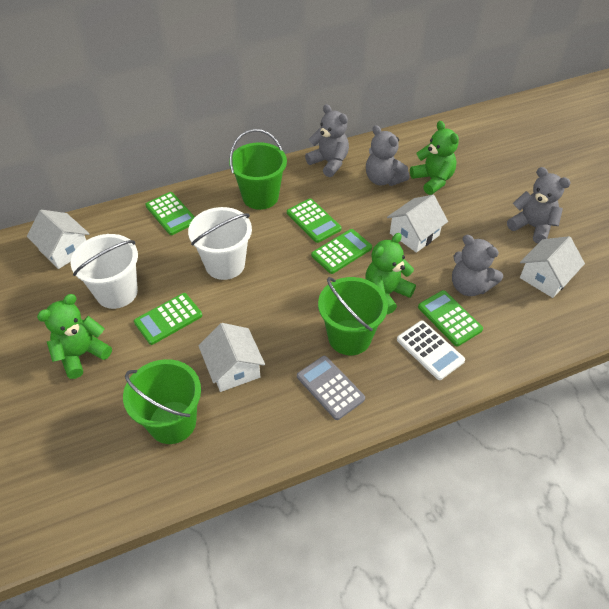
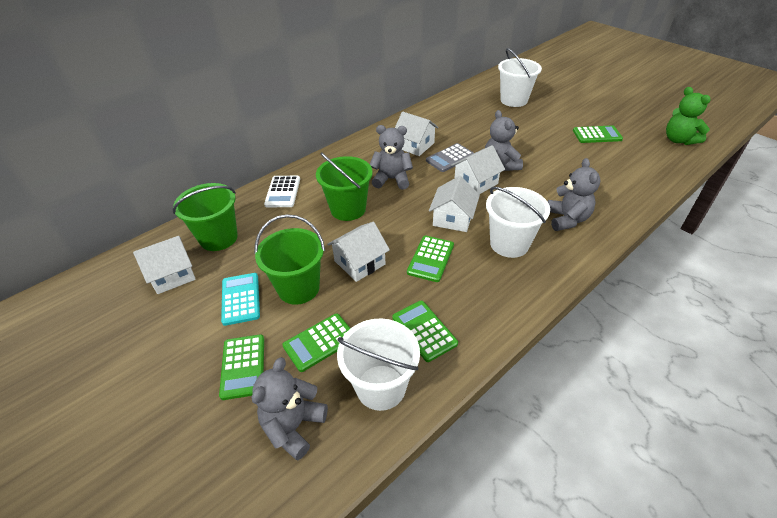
green teddy bear: [37,294,112,379] [365,233,416,314] [410,121,459,195] = 3 -> [666,87,711,145] = 1
turquoise calculator: none = 0 -> [221,273,260,326] = 1
white bucket: [71,234,138,309] [188,207,252,280] = 2 -> [337,319,420,411] [486,187,550,258] [498,48,542,107] = 3
white house: [27,210,90,269] [198,323,265,392] [387,195,448,253] [520,236,585,298] = 4 -> [133,236,196,294] [327,222,390,282] [395,112,439,156] [429,176,480,232] [451,145,505,194] = 5

